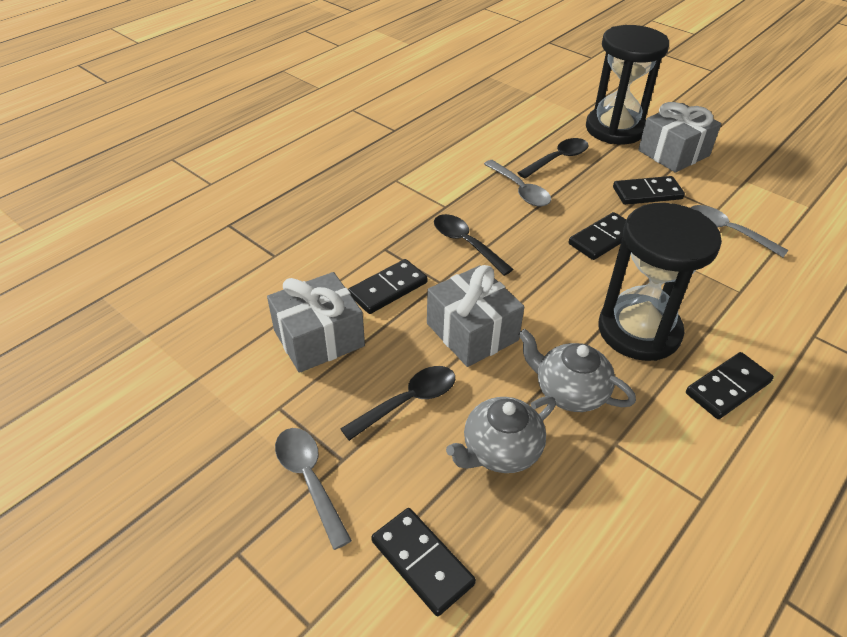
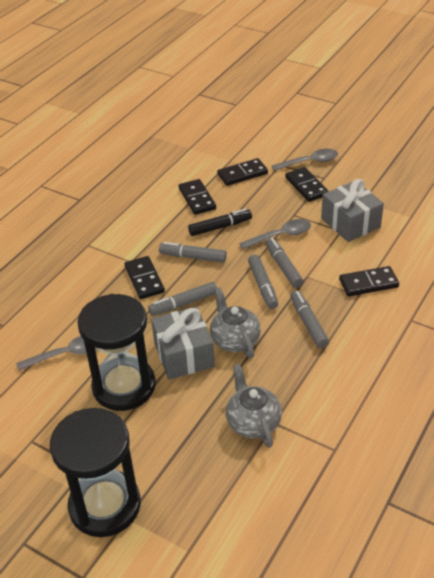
black marker: none = 0 -> [188,208,252,236] = 1
black spoon: [340,366,455,441] [434,214,513,276] [518,138,589,178] = 3 -> none = 0
grey gift: [267,272,365,373] [427,265,524,367] [638,102,721,173] = 3 -> [151,307,215,379] [321,179,384,242] = 2
grey marker: none = 0 -> [148,282,217,316] [159,242,227,263] [248,255,278,309] [265,237,303,288] [290,290,329,348] = 5

